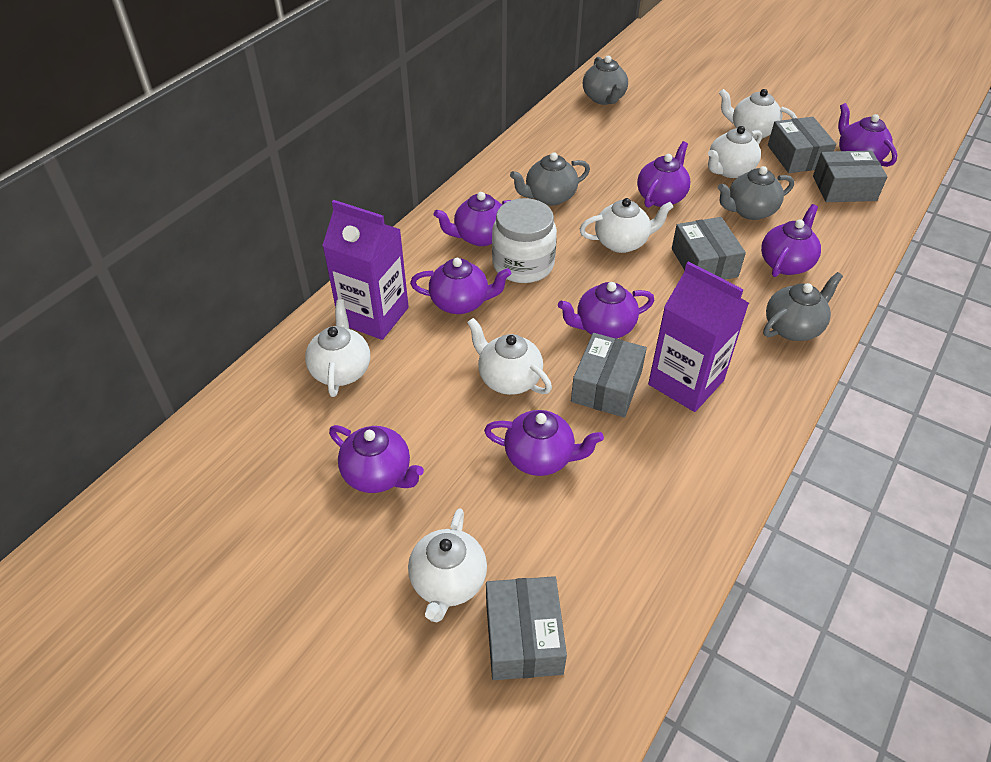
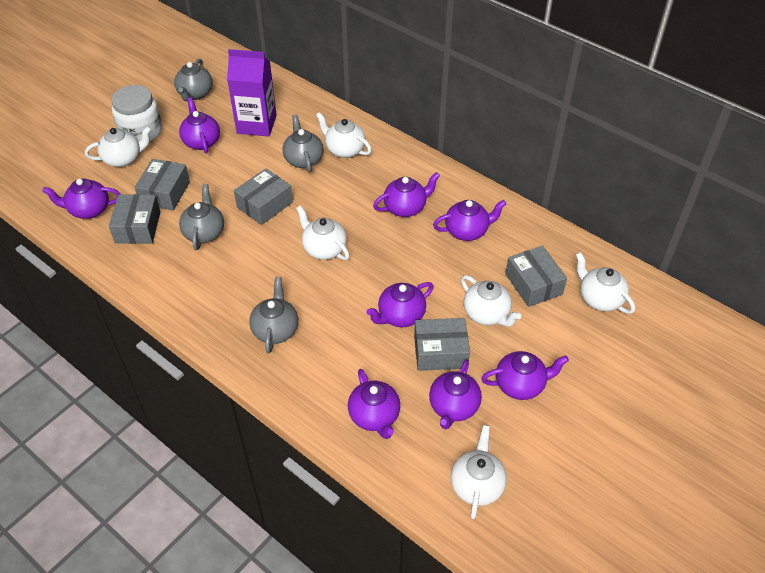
purple carton: [322,200,409,340] [648,261,749,412] = 2 -> [227,49,277,137] = 1

